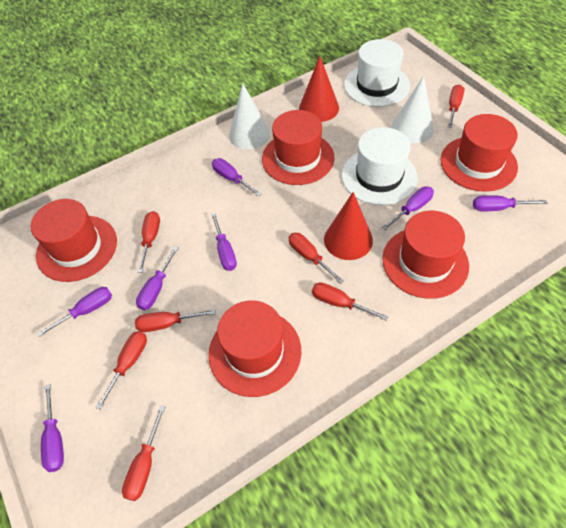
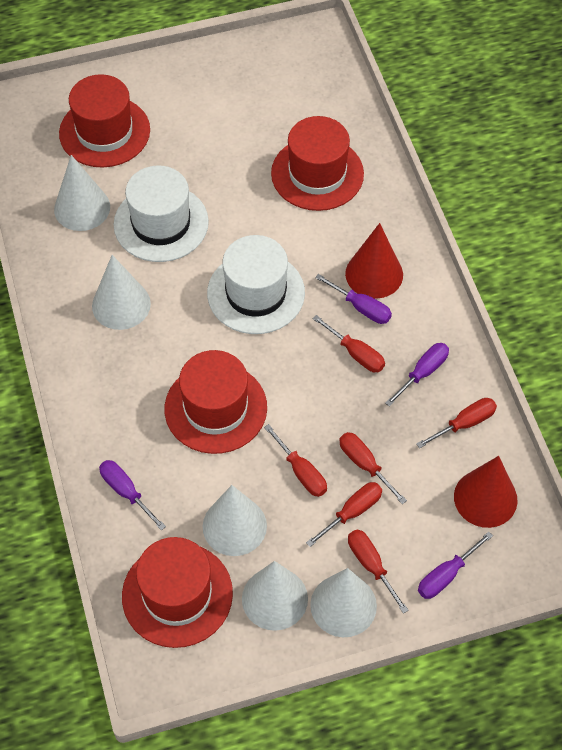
purple screwdriver: [37,287,112,337] [41,384,64,472] [136,246,179,310] [211,212,237,271] [212,158,261,196] [382,186,434,230] [473,195,547,211] = 7 -> [99,460,166,531] [315,274,392,324] [385,343,449,407] [418,531,493,599] = 4
red hat: [31,199,117,282] [208,300,301,397] [262,110,334,185] [382,211,469,299] [440,114,518,192] = 5 -> [59,74,150,168] [122,537,233,648] [165,350,267,454] [271,116,364,211] = 4
red screwdriver: [95,331,147,410] [122,405,165,501] [135,309,216,332] [138,211,160,273] [289,233,344,284] [312,282,388,321] [448,84,465,128] = 7 -> [264,424,327,497] [306,482,382,547] [312,315,385,372] [339,432,407,504] [348,529,409,614] [416,398,497,448] = 6
white cone: [229,83,270,149] [391,75,434,143] = 2 -> [54,155,110,231] [92,255,151,330] [203,485,267,556] [242,561,308,631] [310,568,377,637] = 5

